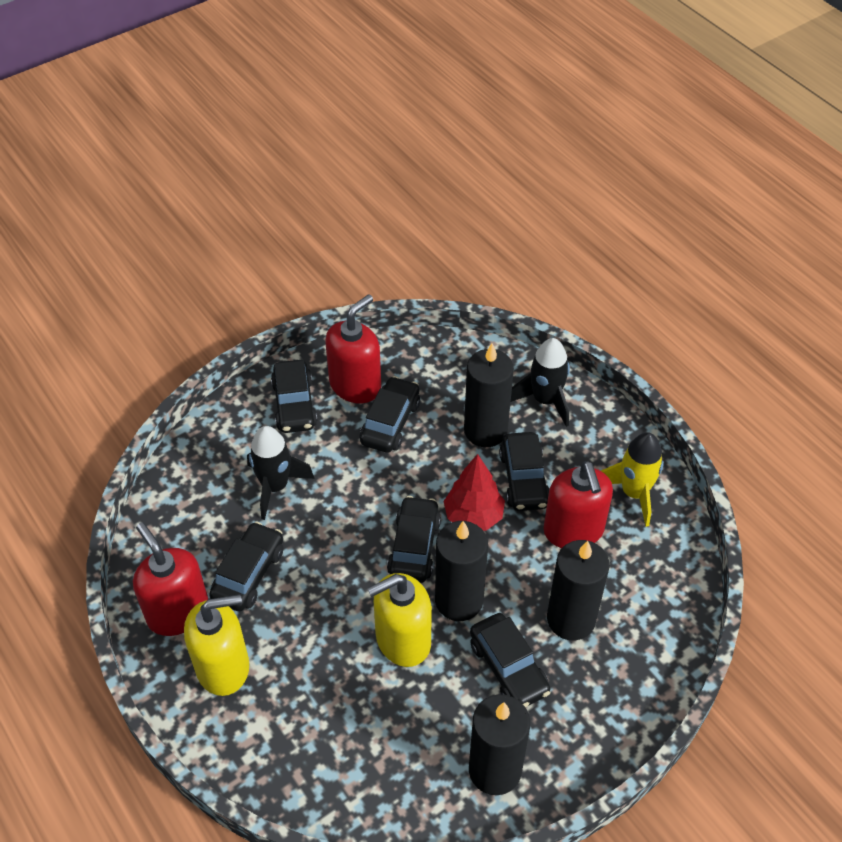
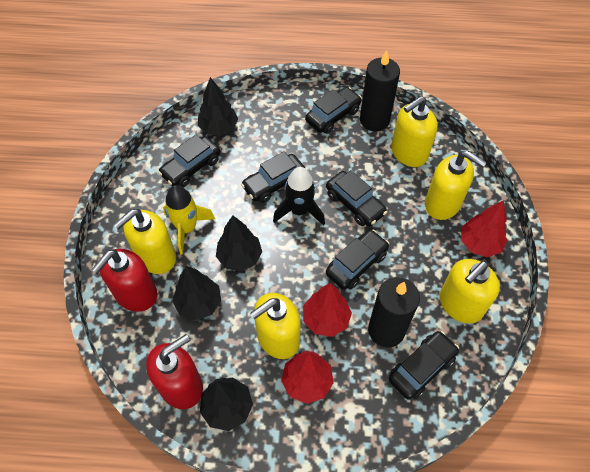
black candle: [435,521,488,621] [464,343,514,447] [469,694,530,795] [547,540,610,640] = 4 -> [360,50,400,131] [368,277,420,347] = 2
black rocket: [247,426,315,520] [511,338,570,427] = 2 -> [273,167,325,226] = 1
black tree: none = 0 -> [172,266,221,321] [198,77,238,136] [200,377,253,431] [216,215,262,271] = 4
red soap dispenser: [133,523,208,636] [325,294,381,403] [543,461,613,548] = 3 -> [91,249,157,312] [146,334,203,409] = 2
red tree: [443,454,505,531] = 1 -> [281,351,334,404] [303,283,352,337] [461,200,507,257] = 3
yellow soap dispenser: [184,594,249,696] [367,573,432,667] = 2 -> [113,209,176,274] [250,293,301,359] [391,96,438,167] [425,151,487,220] [440,259,500,323] = 5

